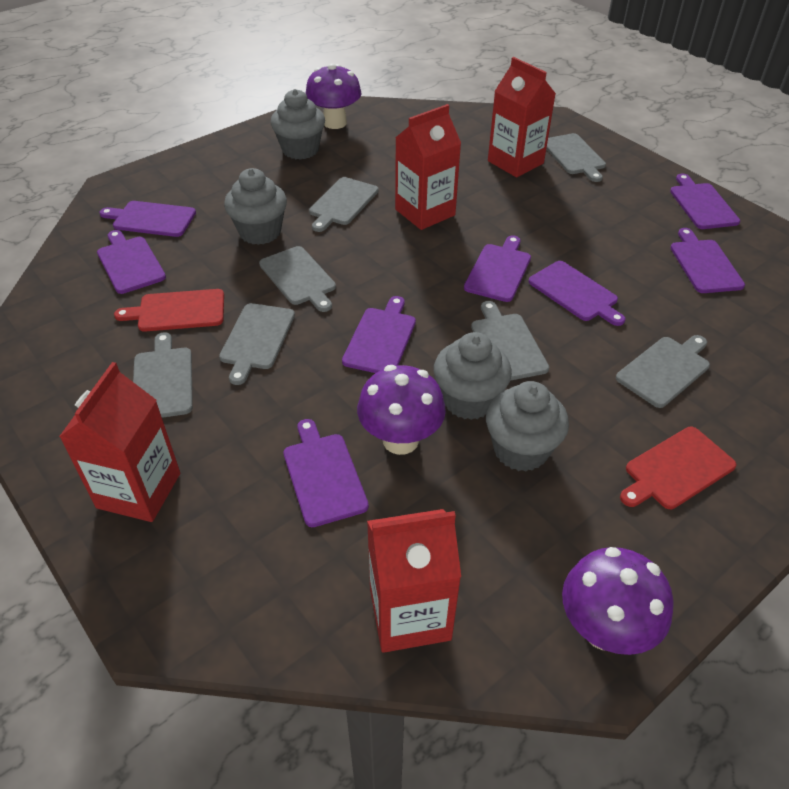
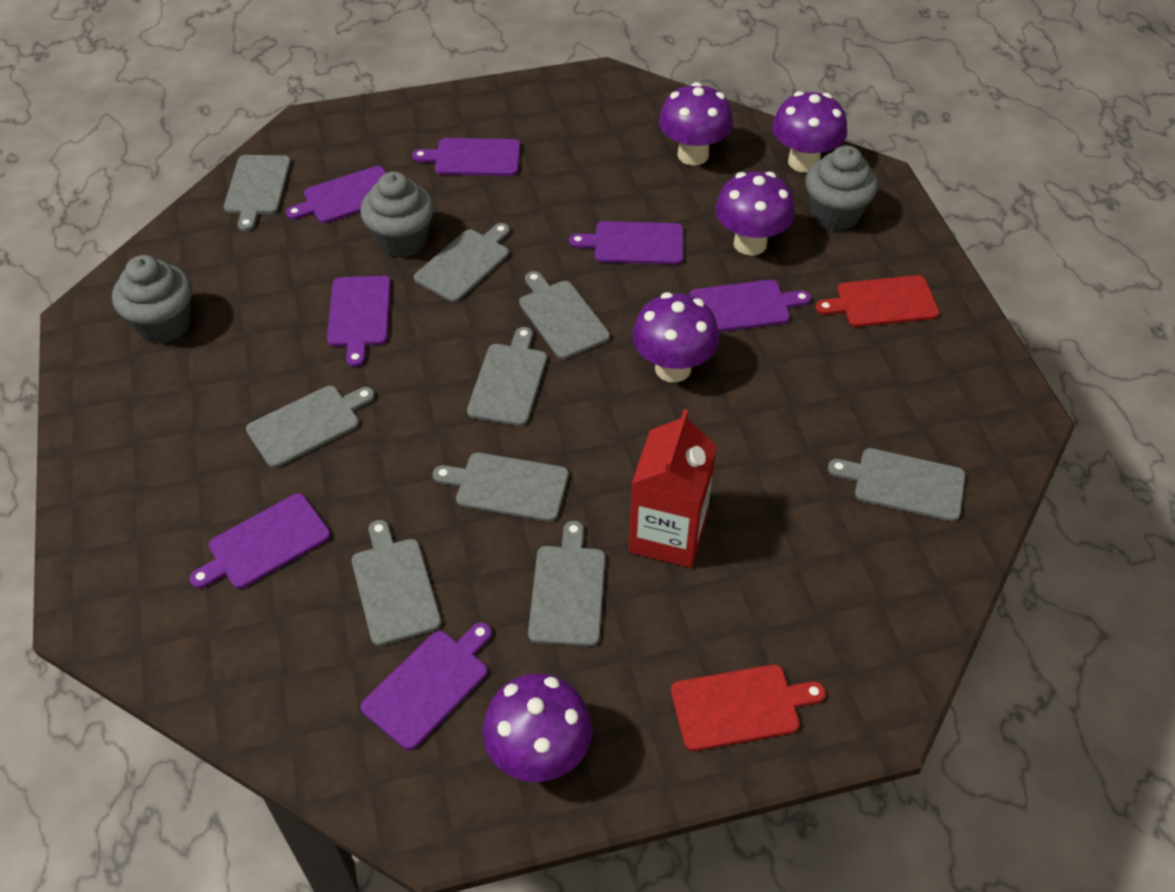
grey cupcake: [224,168,287,245] [271,89,325,160] [434,332,512,420] [486,381,569,472] = 4 -> [112,255,192,344] [360,171,434,258] [805,145,878,231] = 3
grey cutting board: [133,332,193,418] [219,303,295,385] [259,246,336,312] [309,177,379,232] [471,301,549,381] [546,133,606,182] [616,335,710,408] = 7 -> [224,155,291,231] [246,386,375,468] [352,520,441,646] [414,223,510,302] [433,452,569,522] [467,327,547,426] [519,271,610,359] [528,521,605,647] [828,448,965,522] = 9
purple cutting board: [97,230,166,294] [99,201,196,237] [283,419,369,527] [342,296,416,373] [464,235,531,302] [528,261,625,326] [670,174,740,229] [670,228,745,293] = 8 -> [189,493,331,589] [286,166,386,223] [327,276,391,367] [361,622,492,750] [412,138,520,176] [569,221,684,264] [690,280,811,332] = 7
purple mushroom: [305,63,362,129] [357,365,446,455] [562,547,674,655] = 3 -> [482,673,592,782] [632,292,719,382] [659,82,733,166] [715,171,795,256] [772,91,847,173] = 5
red carton: [59,362,180,522] [367,509,461,653] [395,104,461,230] [488,57,556,177] = 4 -> [629,409,717,568] = 1

